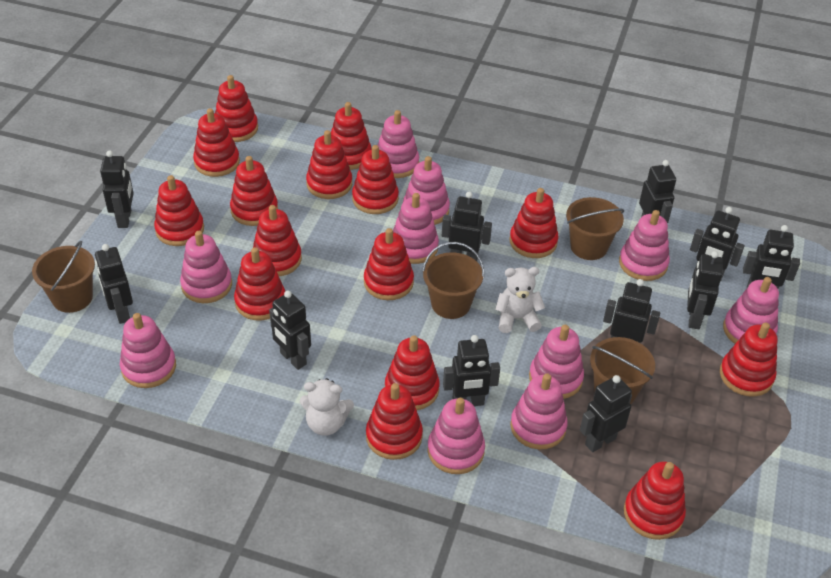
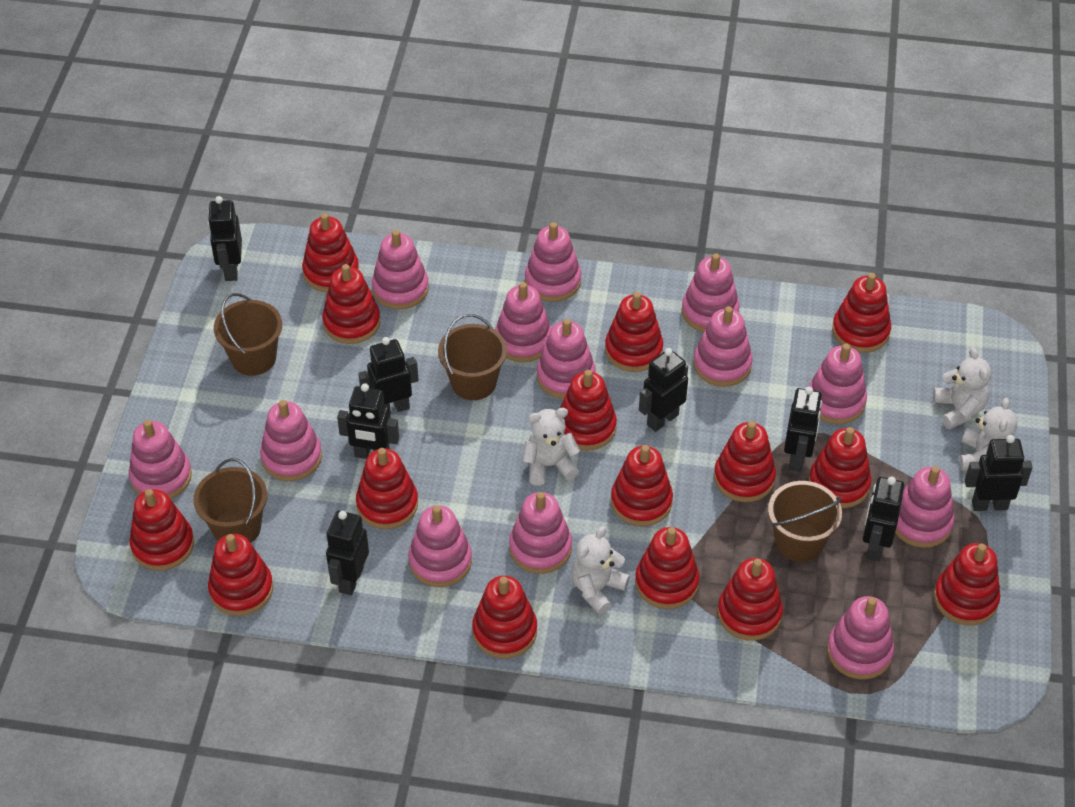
black robot: [95,244,133,324] [100,150,134,228] [269,291,311,370] [442,191,492,261] [443,335,500,406] [580,375,632,452] [603,279,660,343] [639,160,676,223] [687,251,723,329] [690,207,745,282] [743,225,800,289] = 11 -> [208,196,242,281] [326,510,369,595] [337,383,399,459] [358,337,419,414] [639,348,688,432] [784,387,822,472] [863,477,904,561] [965,435,1032,511] = 8
pink stacking toy: [120,313,176,388] [180,231,232,303] [377,110,419,178] [393,193,439,264] [403,156,450,225] [427,398,485,474] [510,374,568,449] [529,325,584,399] [619,210,670,281] [723,277,779,343] = 10 -> [129,420,192,499] [260,400,322,481] [372,230,429,309] [408,505,472,587] [495,282,552,362] [509,492,572,574] [525,222,581,302] [537,319,595,399] [682,253,740,332] [693,306,753,387] [808,344,867,424] [827,596,894,680] [895,466,955,548] = 13
white teddy bear: [300,378,354,436] [495,267,545,333] = 2 -> [523,408,581,486] [571,526,630,614] [933,347,991,429] [959,398,1017,471] = 4

